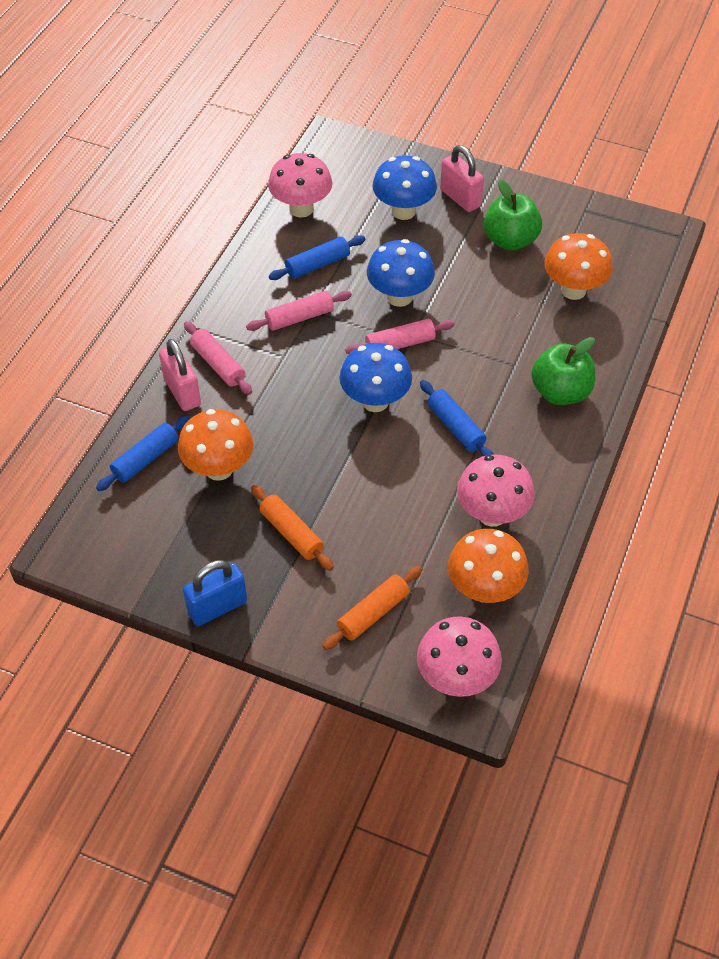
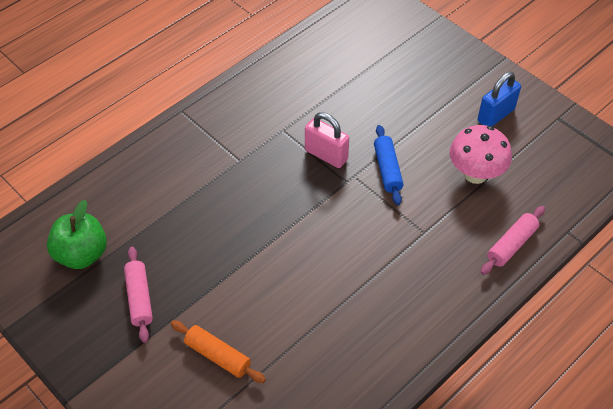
blue mushroom: [340,343,412,412] [367,239,435,307] [372,155,437,220] = 3 -> none = 0
blue rolling pin: [96,415,191,491] [269,235,365,280] [420,380,494,456] = 3 -> [374,125,404,205] = 1
green apple: [484,180,542,251] [531,337,595,405] = 2 -> [47,200,107,269] = 1
orange mushroom: [178,409,254,481] [448,529,529,603] [545,233,613,300] = 3 -> none = 0
orange rolling pin: [251,485,334,571] [323,566,423,650] = 2 -> [171,320,266,383] = 1
pink mushroom: [268,153,332,218] [417,616,502,697] [457,454,535,527] = 3 -> [450,125,512,184] = 1
pink padlock: [159,339,201,411] [440,145,484,212] = 2 -> [305,112,349,168] = 1
pink rolling pin: [184,321,252,395] [246,291,352,331] [345,319,455,354] = 3 -> [124,247,153,343] [481,206,545,275] = 2

